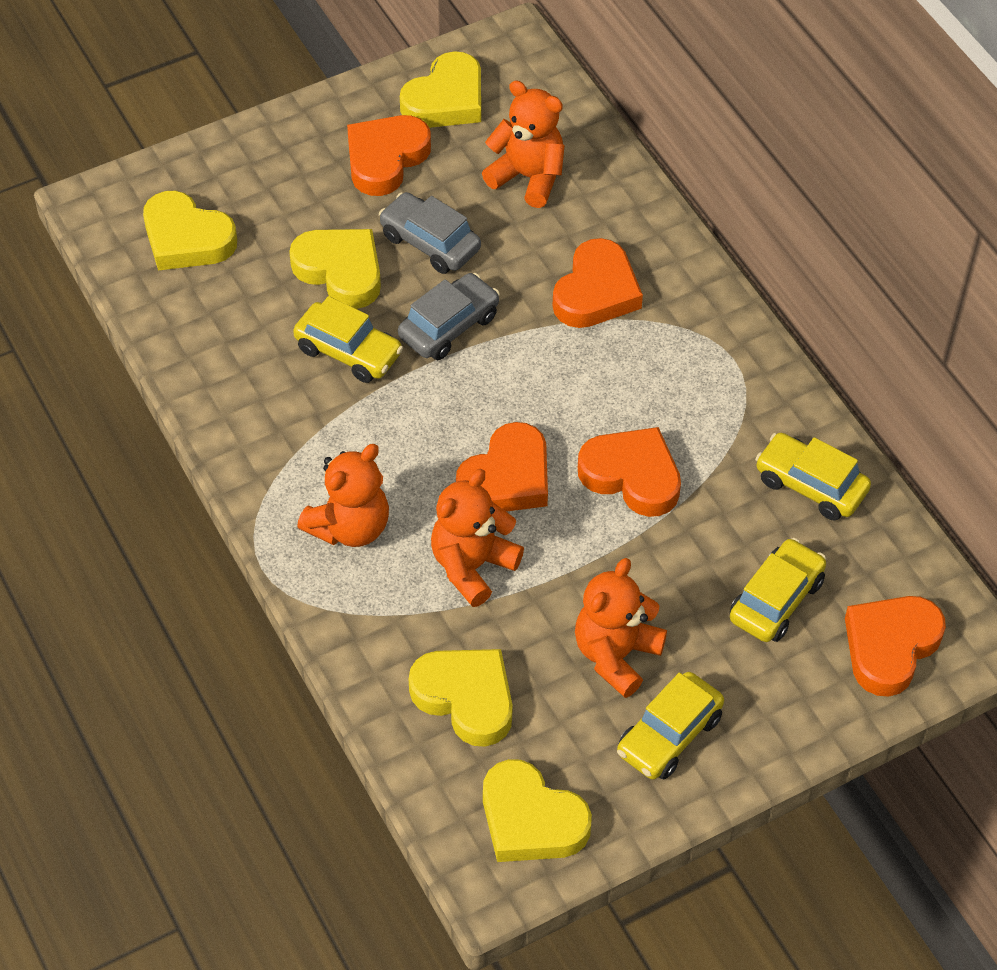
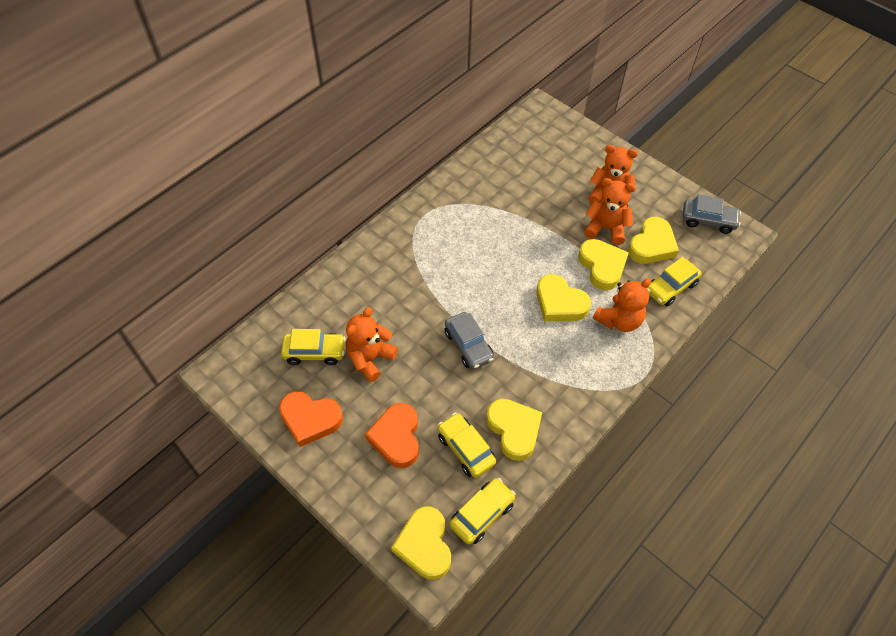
orange heart: [347,115,431,196] [456,422,548,512] [552,238,643,328] [578,427,681,517] [845,596,946,697] = 5 -> [279,391,343,447] [365,403,419,468] = 2

